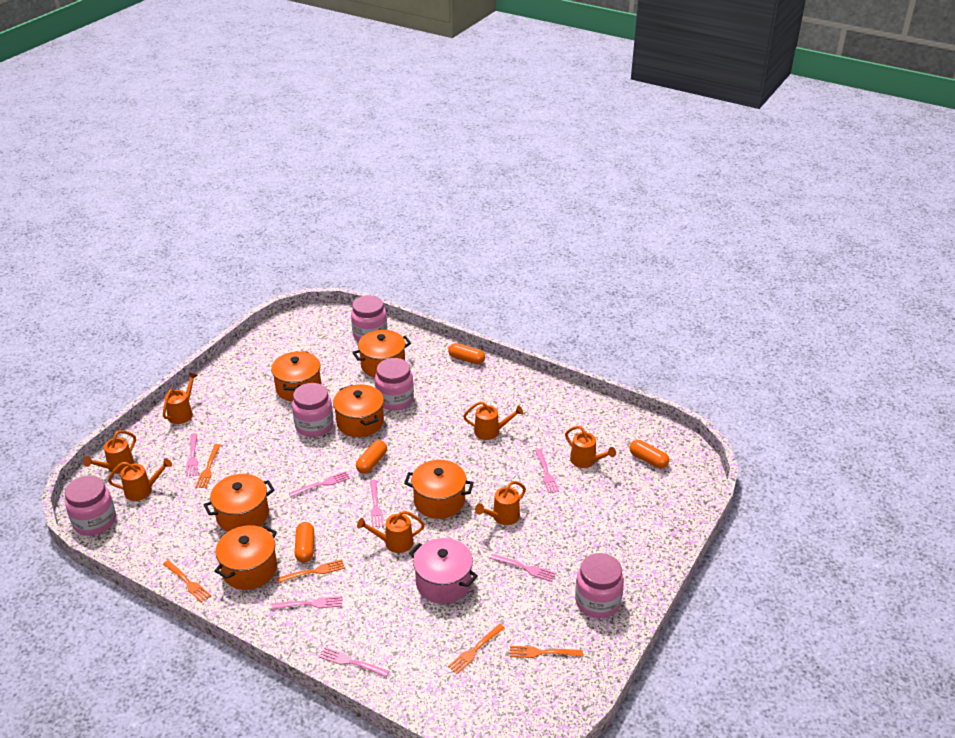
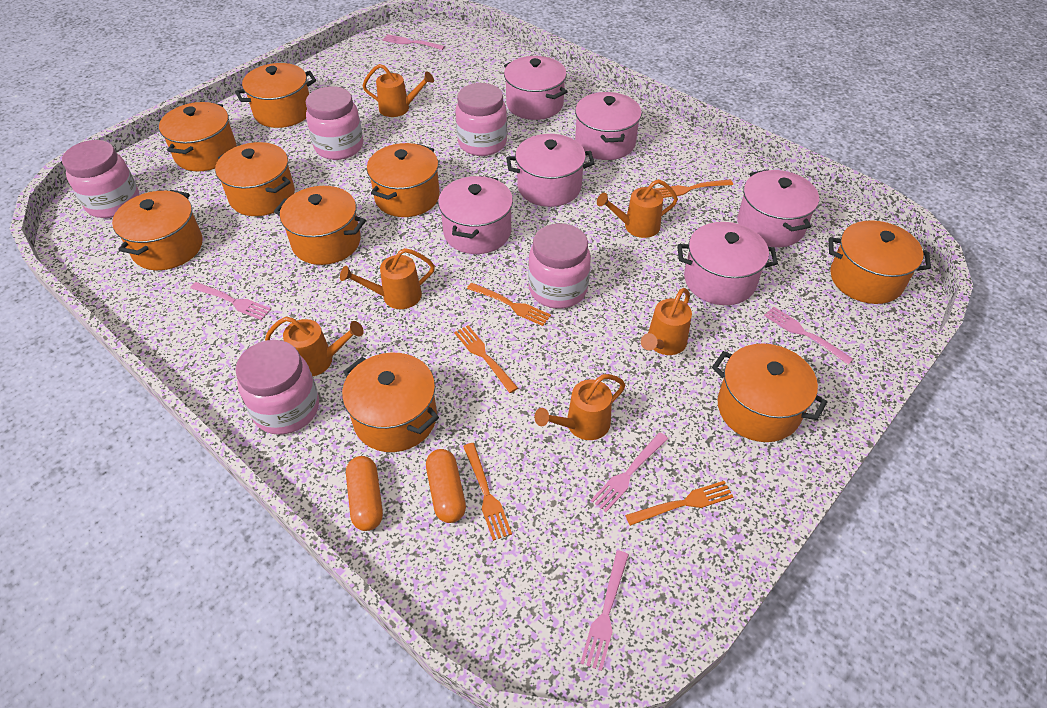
orange capsule: [295,522,314,563] [356,440,387,474] [448,343,485,364] [629,440,669,469] = 4 -> [346,456,383,531] [426,449,466,523] = 2
orange pot: [204,474,275,532] [214,525,277,590] [271,351,321,402] [333,384,384,437] [352,330,411,378] [404,460,474,519] = 6 -> [112,190,203,270] [159,102,237,171] [215,142,295,216] [235,63,316,128] [274,186,366,265] [342,353,439,452] [367,143,440,217] [712,343,827,442] [829,220,931,304] = 9
orange watering can: [83,430,136,474] [108,458,172,501] [163,372,198,424] [357,511,425,553] [463,401,523,440] [475,481,526,525] [565,426,616,468] = 7 -> [265,317,364,376] [340,248,435,309] [363,64,434,117] [534,374,625,440] [597,179,678,238] [641,288,692,355] = 6
pink fork: [186,433,198,476] [271,596,342,609] [289,471,350,497] [319,647,389,677] [370,480,383,527] [490,554,556,582] [535,449,559,493] = 7 -> [190,282,271,320] [382,34,445,50] [580,550,629,671] [591,432,668,512] [764,307,853,365] = 5
pink pot: [409,538,478,604] = 1 -> [438,176,513,254] [504,56,568,120] [506,134,595,207] [575,92,642,160] [677,222,778,305] [737,170,819,247] = 6

